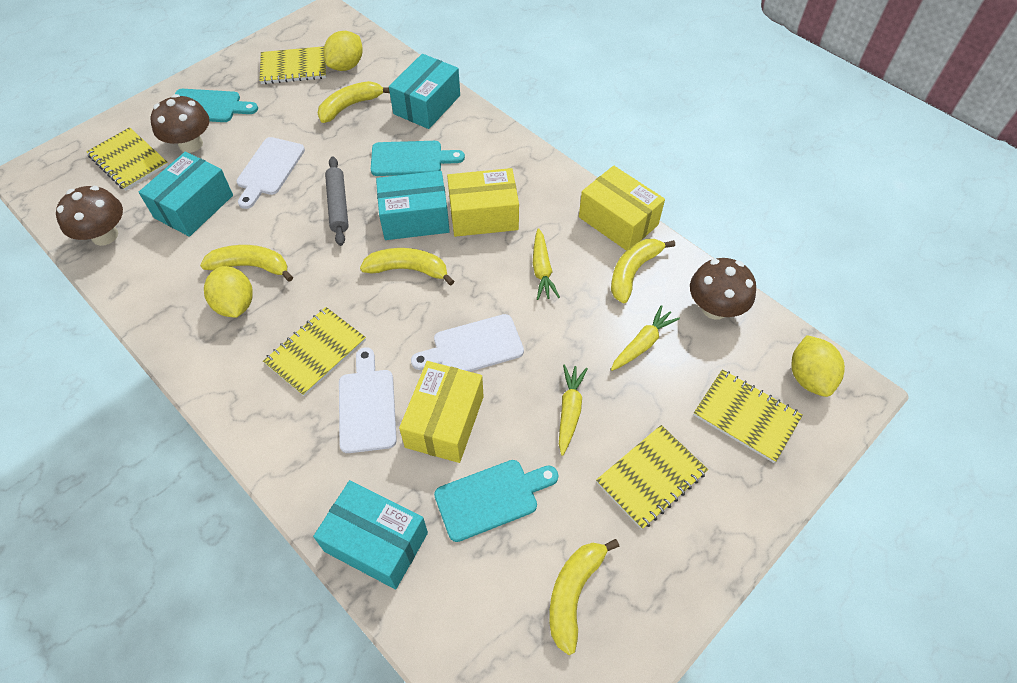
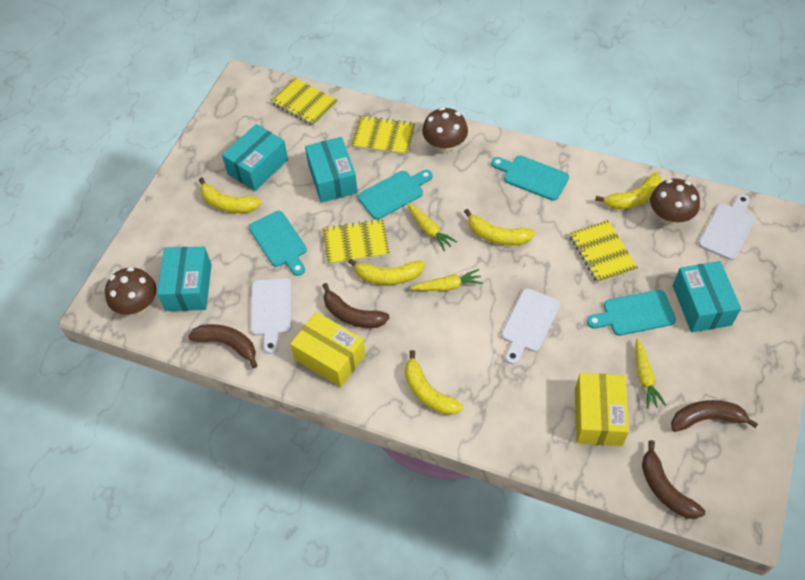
brown banana: none = 0 -> [188,324,258,368] [322,283,390,328] [642,440,705,519] [671,400,758,432] = 4
grey rolling pin: [325,157,349,246] = 1 -> none = 0
turquoise cutting board: [175,89,258,122] [371,141,465,176] [434,460,559,542] = 3 -> [249,211,307,276] [358,170,432,220] [491,156,569,201] [587,290,676,336] = 4
yellow box: [399,361,484,463] [447,168,519,237] [579,166,665,251] = 3 -> [290,312,366,387] [575,373,629,446] = 2
yellow lemon: [204,266,253,318] [323,31,363,71] [791,335,845,397] = 3 -> none = 0
yellow notebook: [86,127,168,191] [259,46,326,84] [263,307,366,396] [596,425,708,530] [694,369,803,463] = 5 -> [271,78,338,126] [322,219,390,265] [351,115,415,155] [570,220,638,284] = 4

